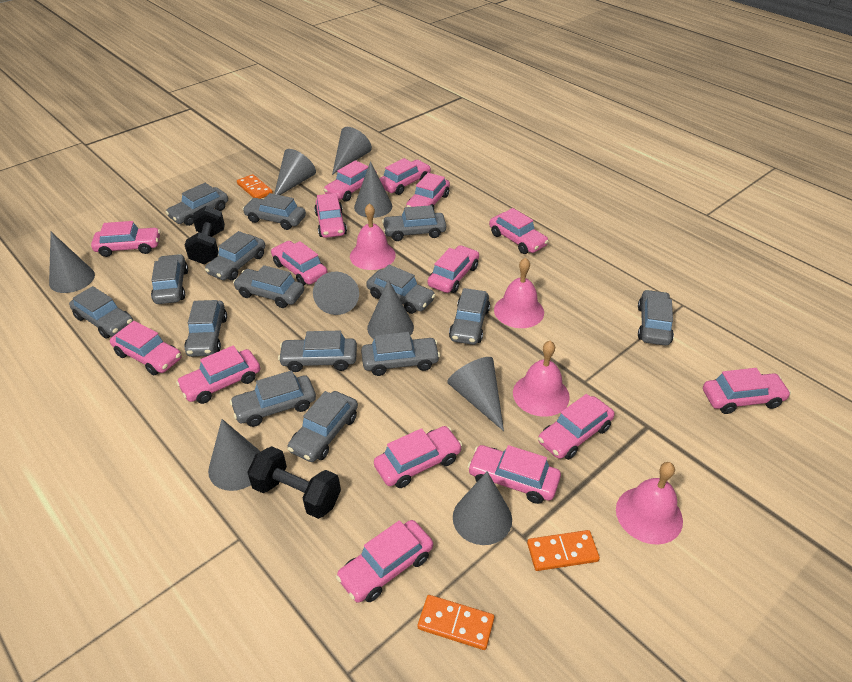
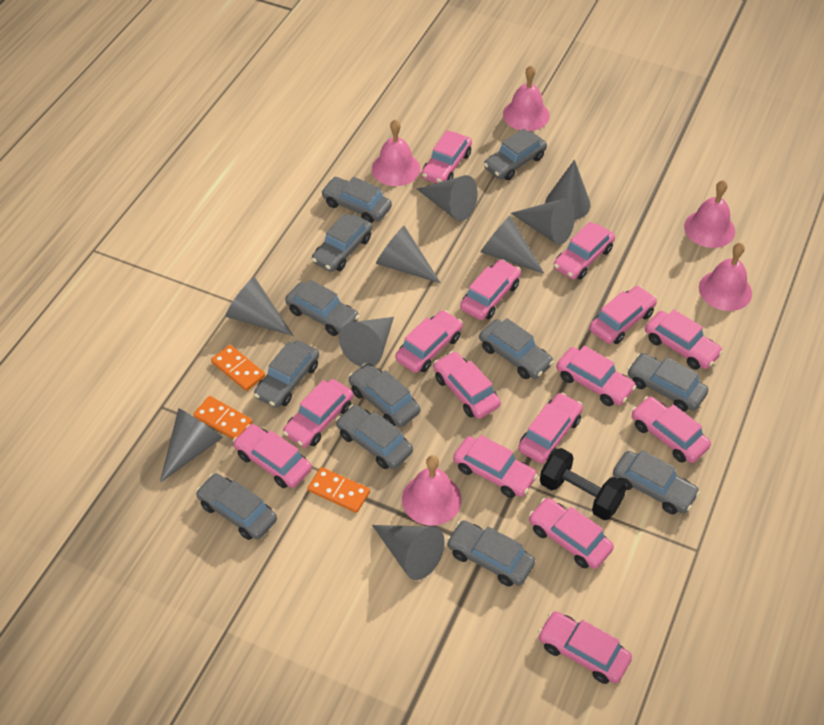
black dumbbell: [185,206,225,264] [247,446,341,519] = 2 -> [540,448,627,520] = 1
grey car: [69,286,133,339] [151,254,188,304] [165,183,228,226] [184,300,227,357] [205,231,265,280] [230,370,316,427] [233,265,304,308] [243,193,306,230] [278,330,357,372] [287,391,358,462] [361,332,440,376] [366,265,436,314] [382,205,446,241] [449,288,490,345] [638,290,674,346] = 15 -> [196,473,277,540] [254,340,319,408] [285,279,360,336] [312,213,372,272] [321,177,392,223] [336,405,413,469] [348,363,420,427] [446,520,535,587] [479,318,554,379] [484,128,547,180] [613,450,700,514] [627,353,709,412] = 12
pink bell: [350,203,396,270] [494,258,544,328] [513,341,570,417] [616,462,683,545] = 4 -> [372,119,420,186] [402,455,462,526] [503,65,550,131] [684,180,735,248] [699,243,752,311] = 5

